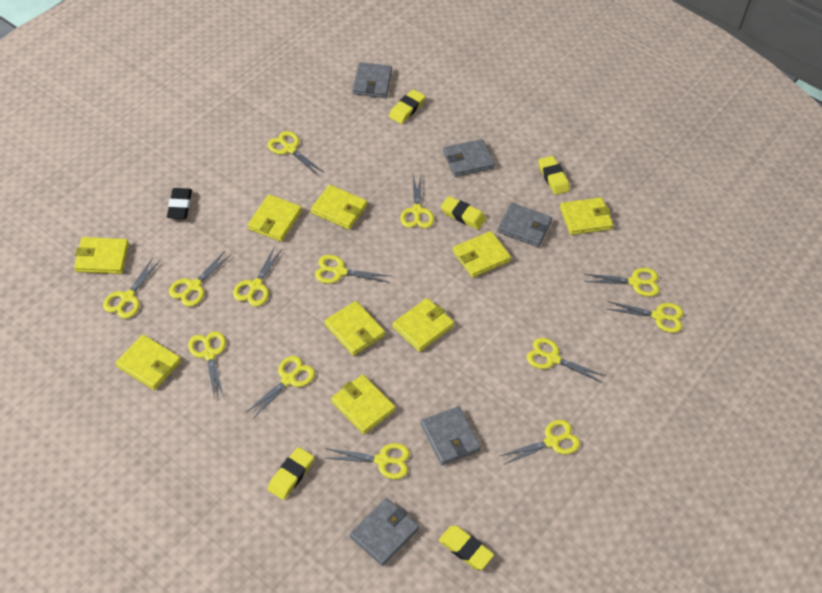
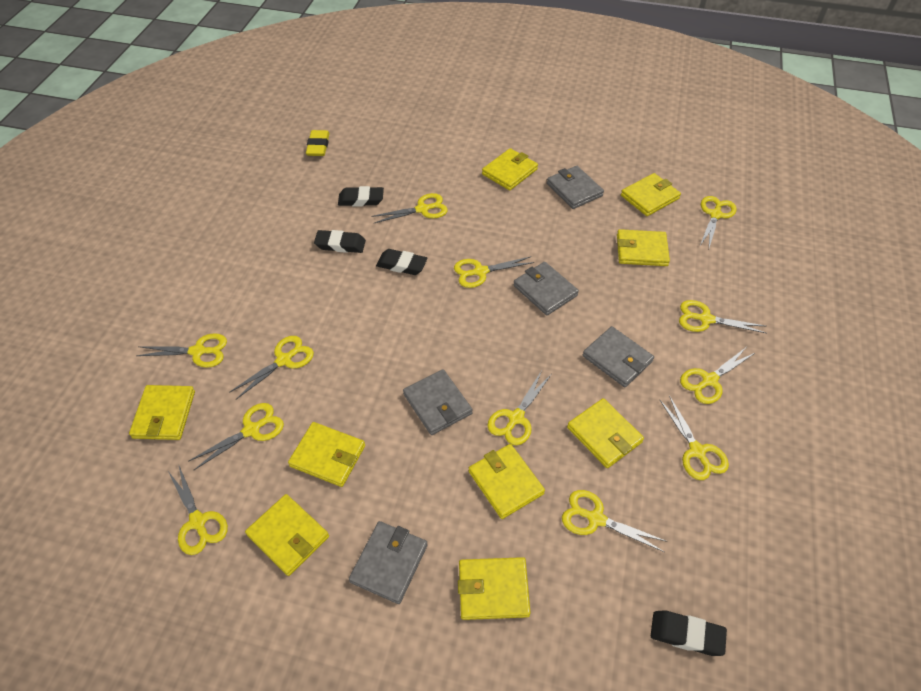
black eraser: [167,188,192,219] = 1 -> [314,230,366,253] [338,186,384,207] [376,249,427,275] [651,610,727,656] = 4
yellow eraser: [267,447,314,500] [389,89,426,124] [439,525,494,570] [441,196,486,230] [538,156,570,195] = 5 -> [306,130,330,156] = 1
yellow scissors: [103,258,160,319] [169,251,232,307] [188,331,226,400] [233,246,283,306] [246,356,315,419] [268,131,325,177] [315,255,390,284] [325,443,410,479] [400,175,434,228] [500,420,580,465] [527,338,605,383] [584,268,660,297] [607,301,683,333] = 13 -> [136,333,227,368] [168,464,228,555] [188,403,284,470] [229,336,314,399] [371,193,448,223] [454,256,535,288] [487,371,551,445] [562,490,667,552] [659,395,729,480] [679,300,766,333] [680,348,755,404] [700,196,737,248] = 12

